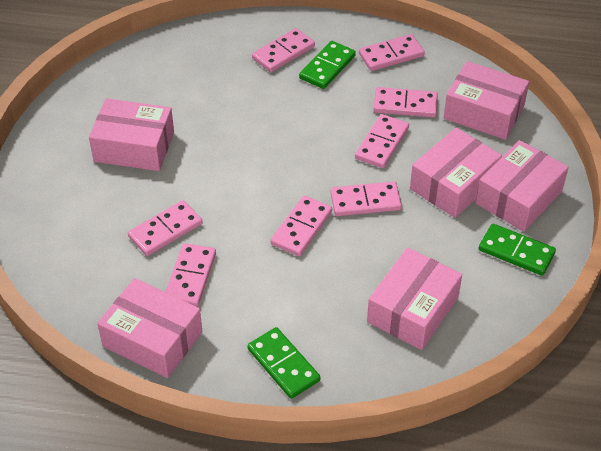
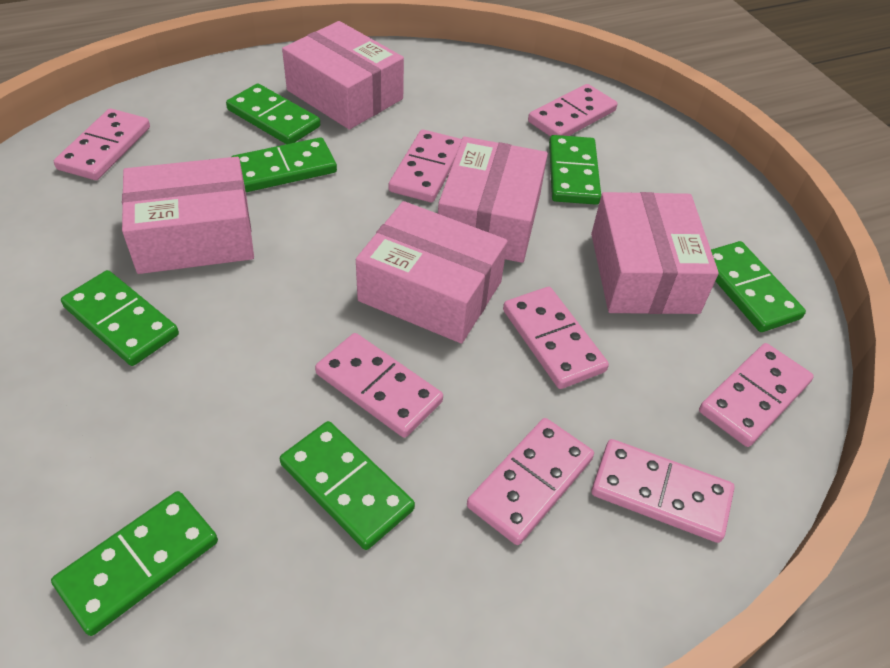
green domino: [248,327,320,399] [299,41,356,89] [479,224,556,276] = 3 -> [51,491,218,636] [61,270,179,366] [226,84,320,144] [232,137,337,192] [280,421,415,550] [549,135,601,205] [711,241,806,332] = 7
pink box: [89,98,174,171] [97,278,203,378] [367,248,462,350] [410,128,502,218] [443,61,529,140] [476,140,569,232] = 6 -> [122,157,254,274] [282,21,404,129] [356,201,508,344] [438,136,548,263] [591,192,719,314] = 5

